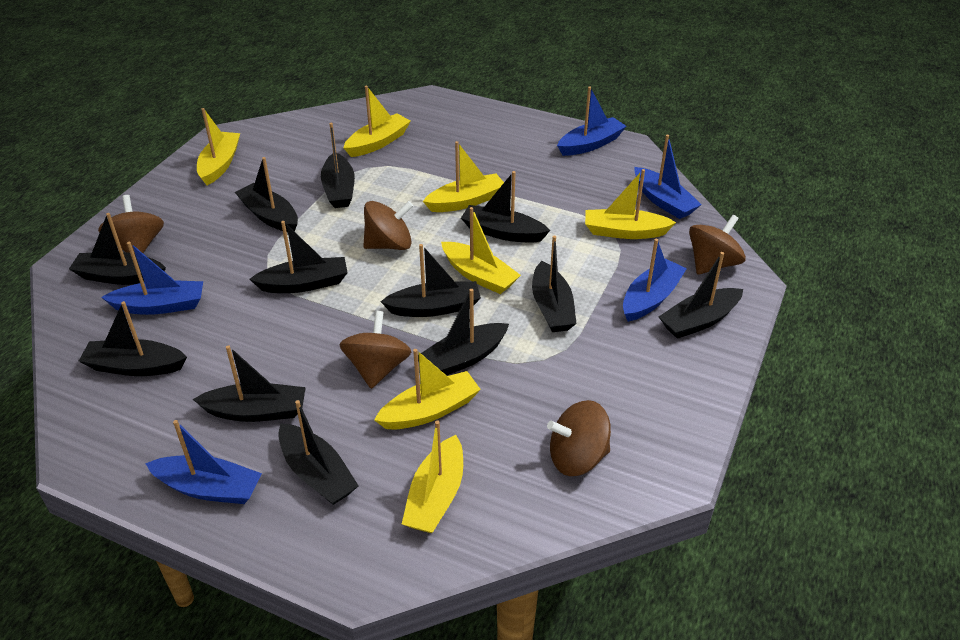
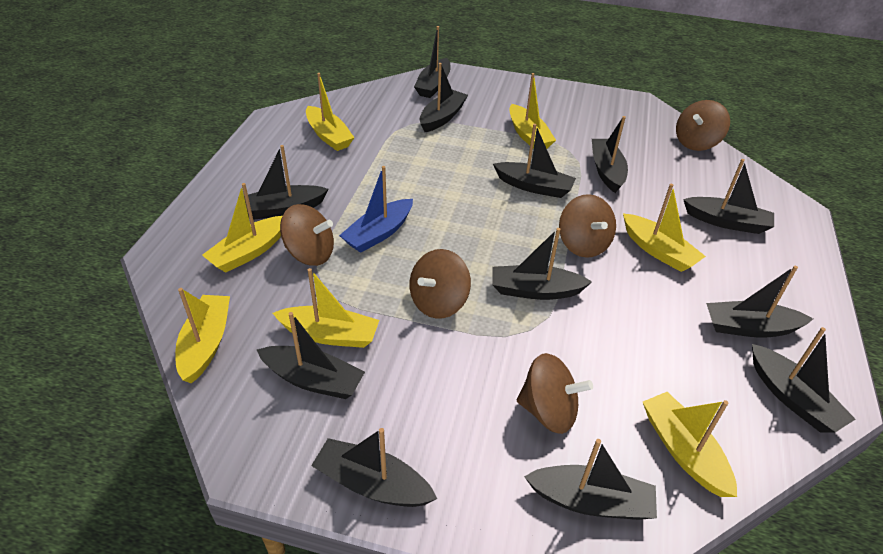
blue boat: [101,242,203,315] [145,420,262,504] [557,86,626,156] [623,239,687,322] [634,135,702,219] = 5 -> [339,166,413,253] = 1

